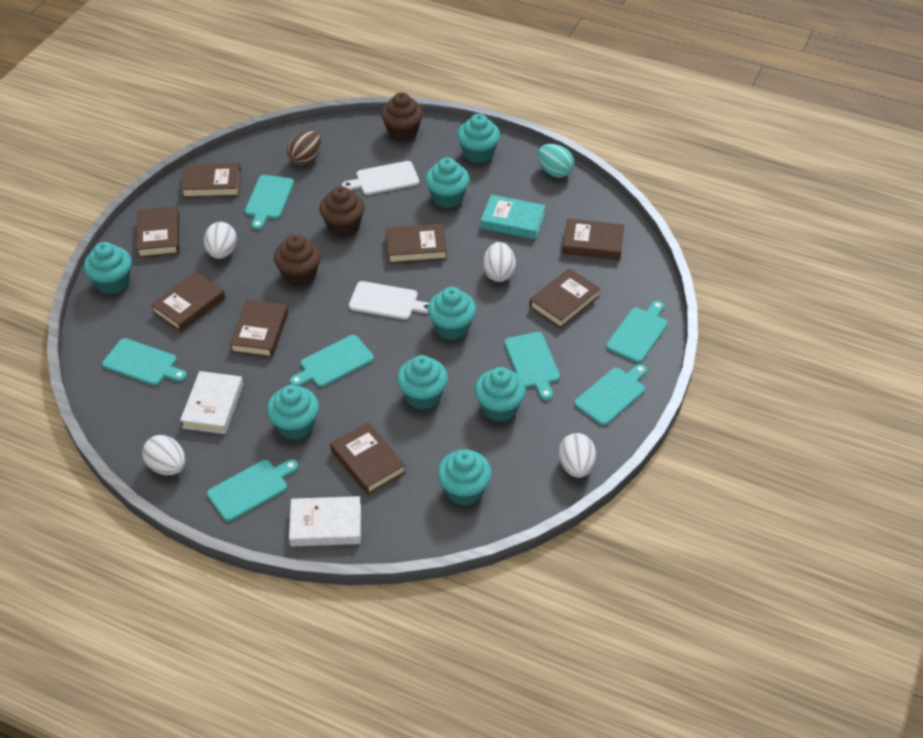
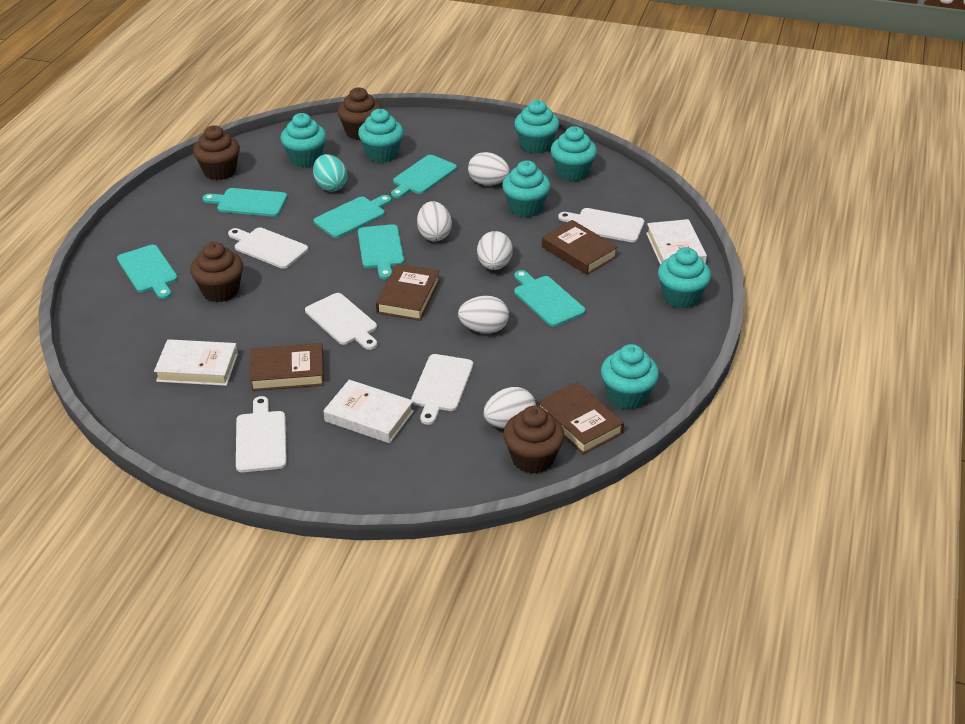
brown book: [136,206,179,258] [151,271,225,332] [181,163,241,198] [229,300,288,358] [330,422,406,495] [386,224,447,264] [529,268,601,329] [562,218,624,260] = 8 -> [250,343,324,391] [376,264,440,321] [537,382,624,455] [542,220,618,275] = 4
brown cupcake: [274,234,321,287] [319,186,365,237] [381,92,423,142] = 3 -> [190,242,243,302] [193,125,240,180] [337,87,381,140] [503,406,565,474] = 4
brown egg: [287,130,321,165] = 1 -> none = 0
turquoise book: [481,195,546,239] = 1 -> none = 0
turquoise cupcake: [84,242,132,294] [267,385,319,440] [397,355,448,410] [425,158,470,208] [428,287,476,340] [438,449,492,505] [457,114,500,163] [474,367,526,422] = 8 -> [281,113,326,167] [358,109,404,163] [502,161,550,217] [514,100,559,154] [551,126,597,181] [601,344,659,410] [658,247,711,308] = 7
turquoise cutting board: [102,338,187,385] [207,459,298,521] [245,175,294,230] [290,335,374,387] [504,332,560,401] [574,364,647,426] [606,301,668,363] = 7 -> [117,245,178,299] [203,188,287,217] [314,195,392,238] [358,224,404,279] [391,155,457,198] [514,270,585,327] = 6
white book: [180,371,243,434] [289,496,361,546] = 2 -> [154,339,238,386] [323,380,414,443] [646,219,707,264] = 3
white cutting board: [342,161,419,195] [349,281,429,320] = 2 -> [228,227,308,269] [236,396,287,472] [305,293,377,350] [411,354,473,425] [558,208,644,242] = 5
white egg: [142,435,185,475] [204,222,237,259] [483,242,516,282] [559,433,596,478] = 4 -> [417,201,452,241] [458,296,509,334] [468,152,510,186] [477,231,513,270] [484,387,536,429] = 5

